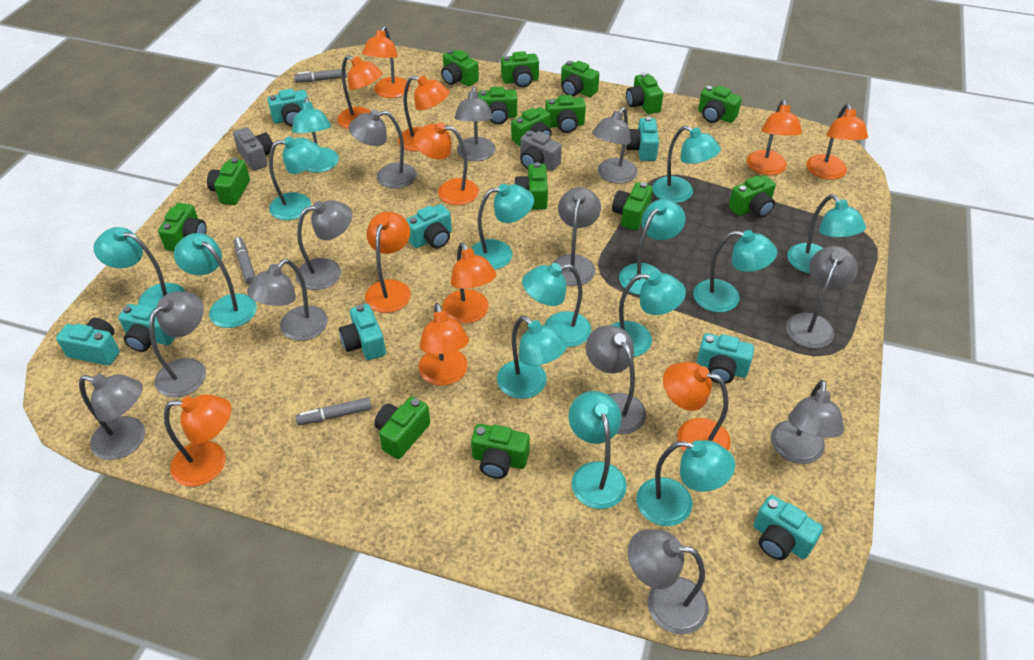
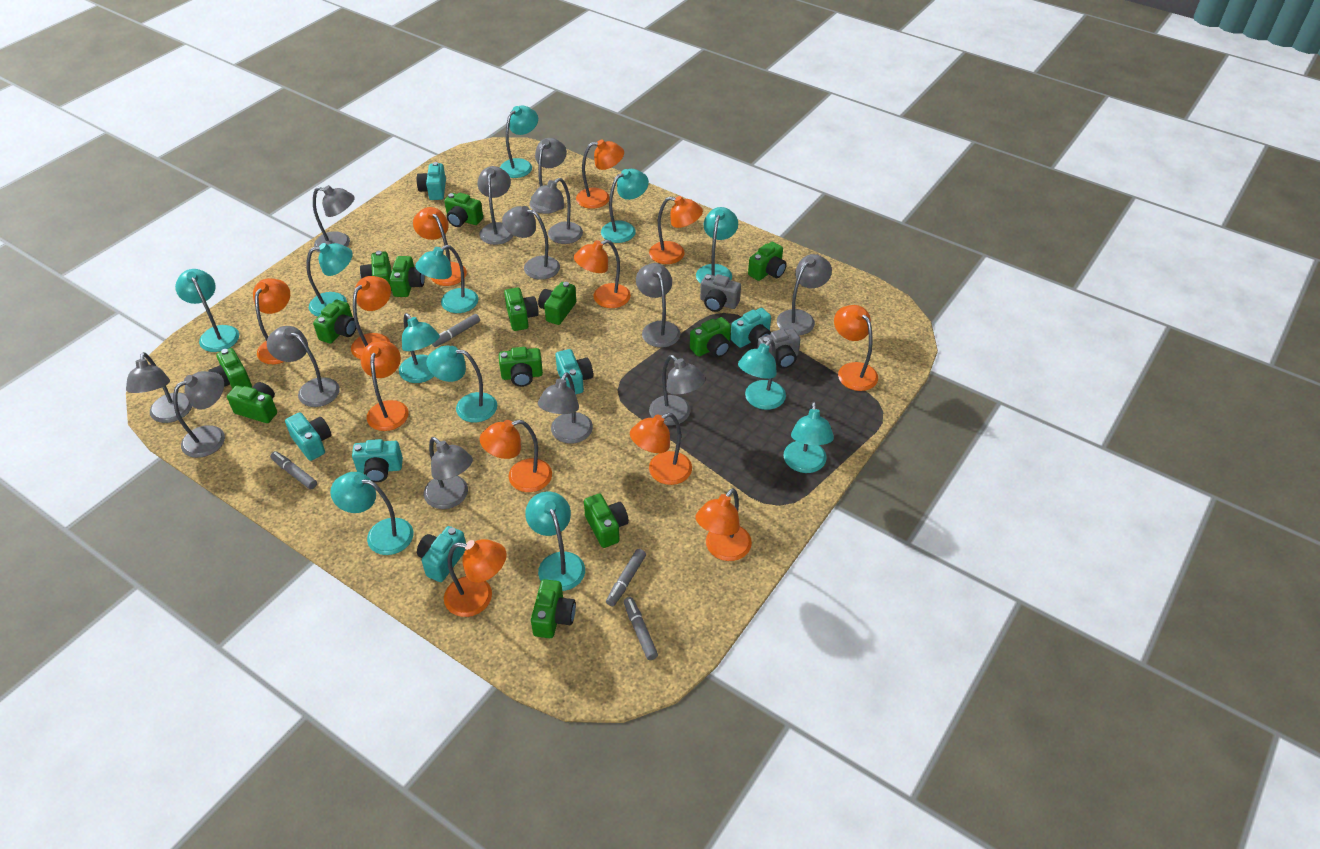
green camera: [158,203,207,251] [207,158,250,205] [374,397,430,459] [441,50,479,86] [471,424,530,479] [478,87,517,124] [501,51,539,87] [511,107,552,146] [514,162,548,210] [545,95,586,133] [561,61,599,97] [612,182,653,230] [626,73,663,114] [698,86,742,123] [729,175,776,217] = 15 -> [208,348,252,389] [227,382,277,423] [313,300,356,344] [360,251,392,291] [389,256,425,297] [444,193,483,227] [499,347,543,387] [504,287,539,331] [531,579,576,638] [538,282,576,325] [584,494,629,548] [690,317,731,357] [748,242,787,281] = 13
grey lamp: [79,374,145,460] [149,291,206,397] [247,259,328,341] [296,200,352,290] [348,109,417,189] [454,86,496,161] [553,187,601,286] [586,325,646,434] [592,107,638,184] [628,529,709,634] [771,380,844,464] [786,246,858,349] = 12 -> [126,352,192,423] [173,371,225,458] [267,326,340,407] [313,185,355,253] [424,437,473,509] [477,166,514,245] [502,206,560,280] [530,138,567,214] [531,178,583,244] [538,372,593,444] [636,263,680,348] [649,355,706,426] [777,254,832,335] = 13
grey marker: [234,237,255,284] [294,69,347,82] [295,397,372,425] = 3 -> [270,451,317,489] [432,314,480,347] [606,549,646,606] [624,597,658,660] = 4
orange lamp: [164,394,232,487] [337,55,383,129] [362,26,410,98] [365,212,411,313] [398,75,449,151] [413,122,479,205] [418,303,469,386] [442,242,496,324] [663,362,731,451] [747,100,802,175] [806,104,868,180] = 11 -> [253,278,290,364] [351,276,391,359] [361,341,409,431] [413,207,467,286] [444,539,507,617] [480,420,552,492] [574,240,631,308] [576,139,624,209] [630,413,692,485] [649,196,703,264] [695,488,752,561] [834,305,878,391] = 12
turquoise camera: [56,318,120,365] [118,304,175,352] [268,89,309,126] [339,304,386,360] [406,204,452,249] [626,116,659,161] [697,333,754,384] [754,495,823,560] = 8 -> [285,412,332,461] [352,439,403,482] [417,162,446,200] [417,526,466,582] [555,349,593,394] [731,308,771,348] = 6
turquoise lamp: [94,227,185,309] [174,233,257,328] [269,136,321,220] [292,97,339,173] [471,184,534,270] [497,316,567,399] [522,263,591,347] [568,391,627,509] [611,272,686,357] [619,199,685,295] [636,440,735,526] [652,125,721,203] [693,230,777,313] [787,194,866,274] = 14 -> [175,269,239,352] [306,243,353,317] [330,472,413,555] [399,313,440,383] [415,245,479,313] [426,346,497,423] [500,106,538,178] [525,492,585,591] [601,169,649,243] [696,207,738,284] [738,339,786,410] [783,401,834,473] = 12

